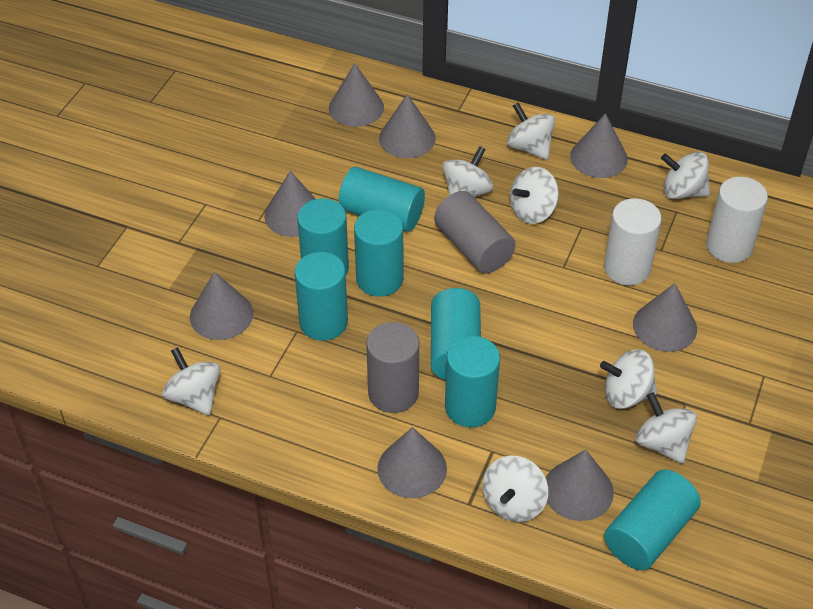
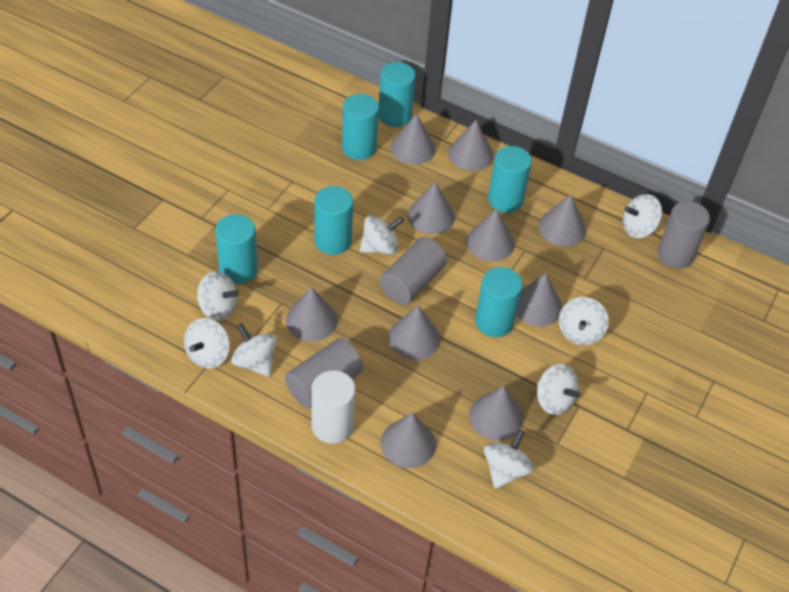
grey cone: [190,272,253,340] [264,171,316,237] [329,63,384,127] [377,427,447,498] [379,94,436,158] [546,449,614,521] [570,113,628,178] [633,283,697,352] = 8 -> [286,287,338,342] [381,413,436,468] [388,305,440,360] [390,113,436,165] [407,182,455,234] [448,120,494,171] [466,209,514,261] [469,386,523,441] [516,273,563,327] [539,194,586,246] = 10
grey cylinder: [366,322,419,413] [434,191,515,273] = 2 -> [285,338,363,408] [380,237,447,305] [658,201,710,269] = 3
turquoise cylinder: [295,252,348,341] [297,198,349,274] [339,167,425,232] [354,209,403,297] [431,288,481,380] [445,336,500,427] [604,469,701,570] = 7 -> [215,214,258,284] [314,186,353,255] [342,94,379,160] [379,62,416,127] [475,267,523,337] [488,146,532,213] = 6
white cylinder: [604,198,662,285] [706,177,768,263] = 2 -> [311,370,356,444] = 1

